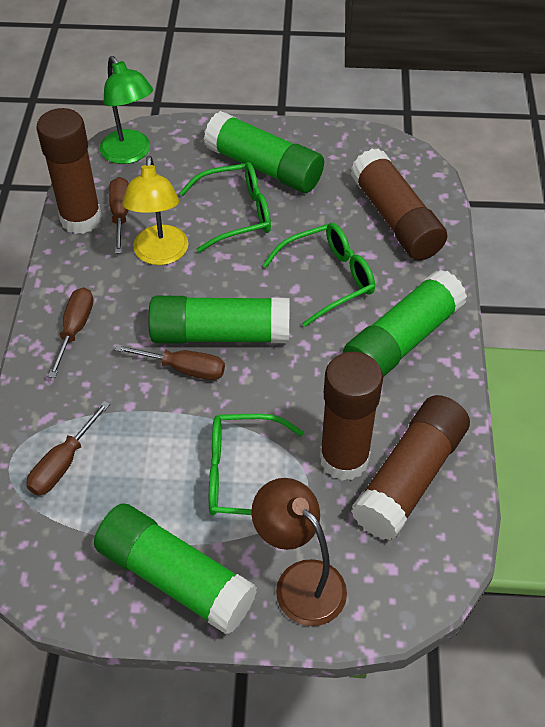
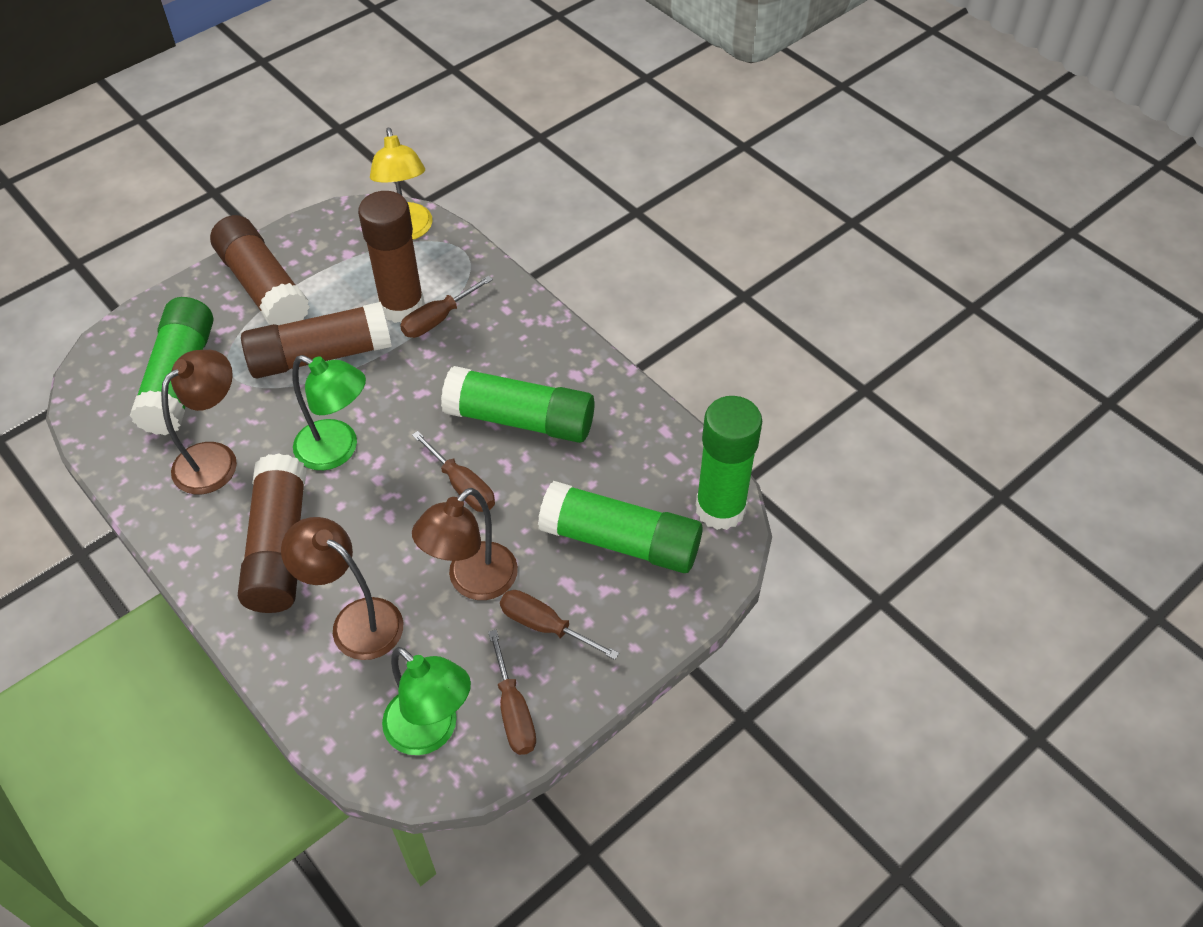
brown lamp: [251,478,347,626] = 1 -> [161,350,237,494] [281,517,403,660] [412,488,518,600] = 3
green glasses: [179,162,271,253] [209,414,304,515] [263,223,375,327] = 3 -> none = 0
green lamp: [100,56,153,164] = 1 -> [292,355,366,470] [382,647,471,755] = 2

